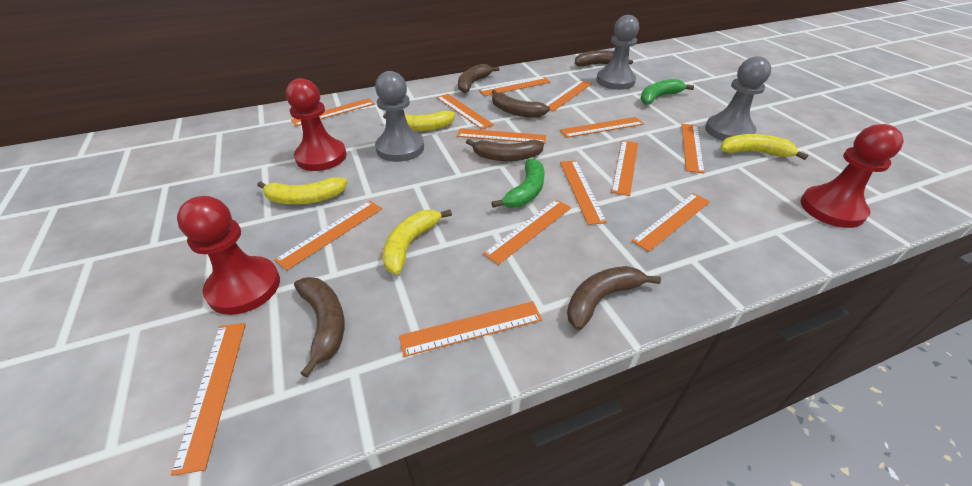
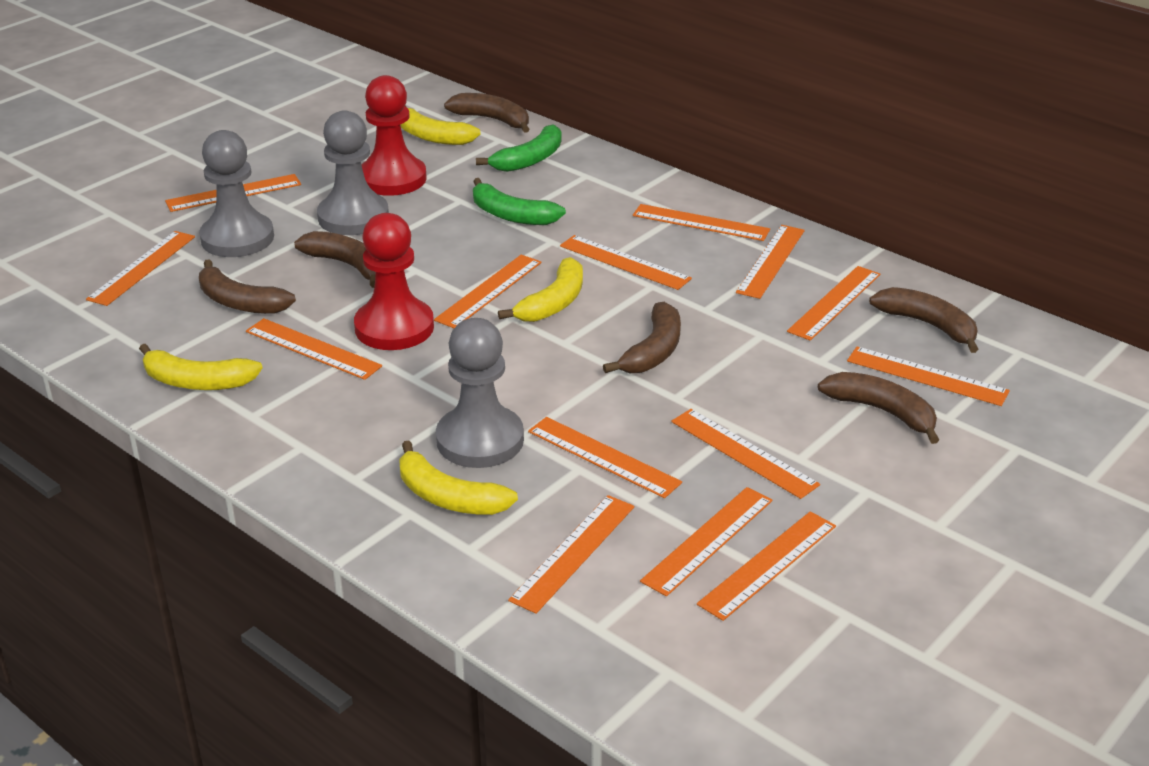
red pawn: [177,196,280,315] [286,78,347,171] [800,124,904,228] = 3 -> [354,213,434,350] [361,75,427,196] = 2

